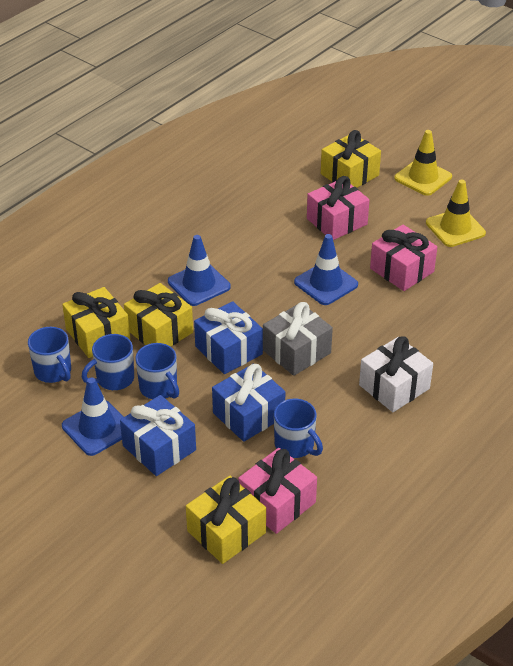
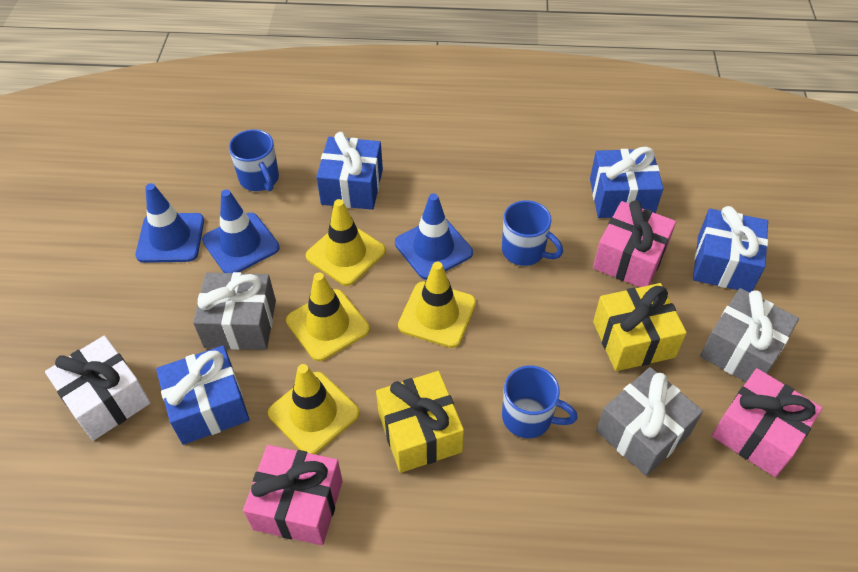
blue gift: [120,395,196,476] [194,301,263,374] [212,364,285,442] = 3 -> [156,345,249,445] [316,132,383,210] [590,147,664,218] [693,206,768,293] = 4
blue mug: [28,327,71,383] [82,334,134,390] [136,343,179,399] [274,398,323,458] = 4 -> [229,129,279,191] [502,200,563,266] [502,365,578,438] = 3
grey gift: [263,302,333,376] = 1 -> [193,272,276,350] [596,367,703,476] [700,288,799,382] = 3
yellow gift: [62,287,130,358] [124,283,193,347] [186,476,266,564] [321,130,381,188] = 4 -> [376,371,464,473] [593,283,687,371] = 2
yellow traffic cone: [394,130,452,196] [426,179,486,247] = 2 -> [268,364,360,454] [286,272,370,361] [306,199,386,286] [398,262,476,348] = 4

